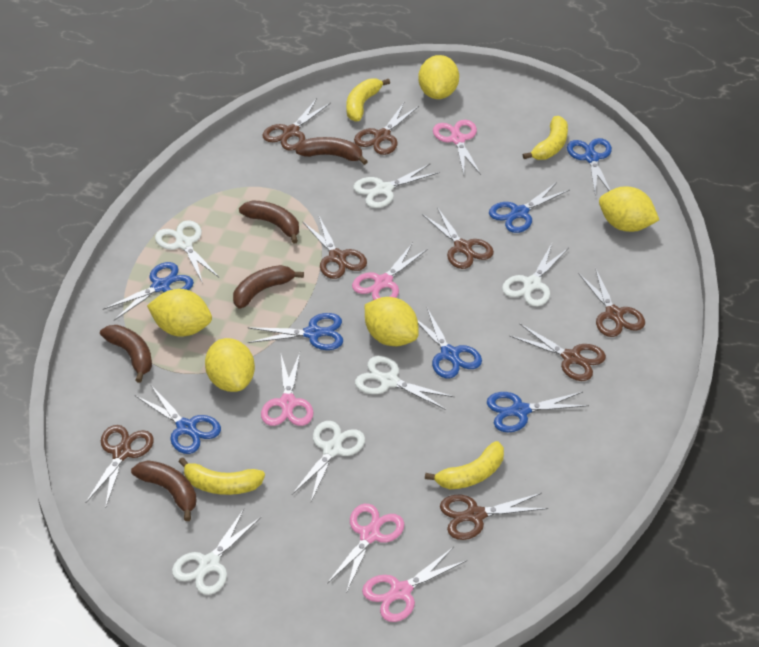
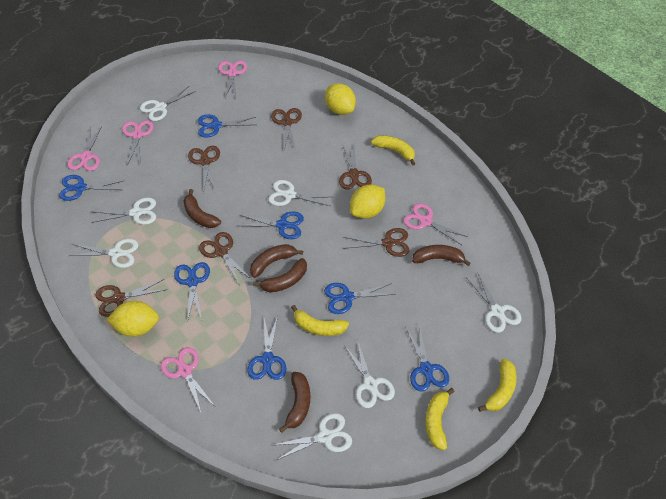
brown scissors: [86,425,154,509] [262,98,331,151] [302,216,367,279] [354,101,419,155] [422,207,494,269] [440,493,548,540] [510,323,606,381] [578,268,645,337] = 8 -> [95,279,167,317] [188,146,220,193] [199,232,251,284] [271,108,302,150] [339,144,372,190] [343,228,409,257] = 6
white scissors: [155,220,220,282] [172,509,261,595] [292,421,365,502] [353,164,440,208] [355,356,454,410] [502,243,569,306] = 6 -> [70,239,138,268] [91,198,156,225] [140,86,196,121] [268,180,332,206] [274,413,352,460] [344,340,395,408] [467,273,522,333] = 7
yellow lemon: [147,289,212,337] [205,338,255,392] [365,297,419,346] [418,55,459,99] [599,186,659,232] = 5 -> [107,301,159,337] [325,83,356,115] [350,185,385,219] = 3

